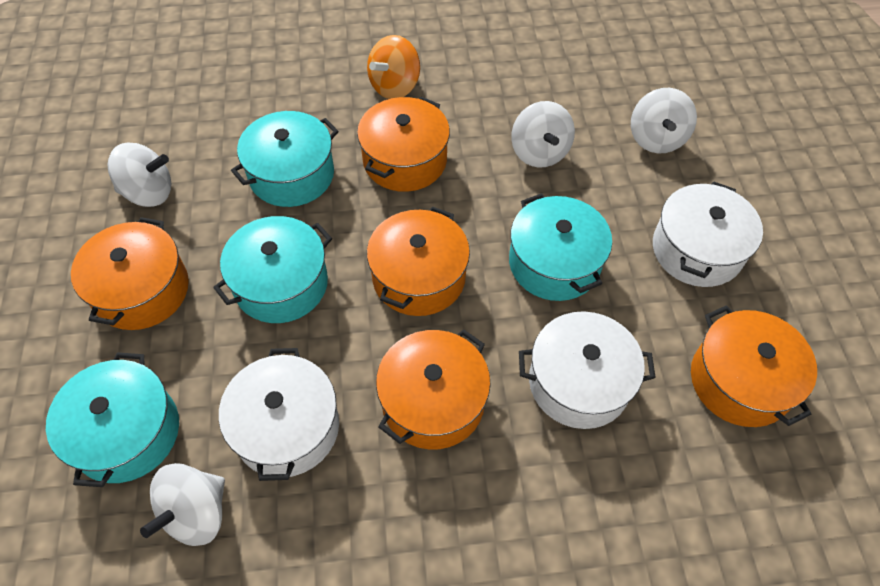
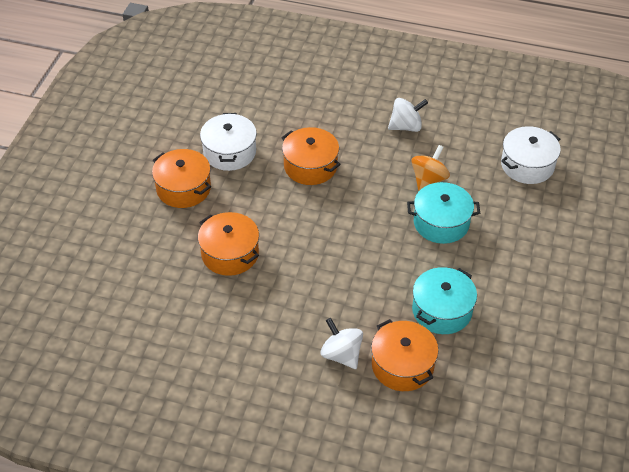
orange pot: [71,217,189,330] [357,97,450,192] [367,206,470,316] [376,329,491,450] [691,305,817,427] = 5 -> [152,149,211,208] [198,212,259,276] [281,127,341,185] [371,319,438,391] = 4
turquoise pot: [46,352,179,487] [213,216,332,323] [231,111,339,207] [509,193,612,301] = 4 -> [407,182,480,244] [412,267,477,334] = 2
white pot: [219,348,339,481] [519,311,656,429] [653,181,763,287] = 3 -> [200,113,257,171] [501,126,561,184] = 2
white spinning top: [108,143,171,207] [140,463,225,546] [511,101,575,168] [631,88,697,153] = 4 -> [320,318,363,369] [388,98,428,132] = 2

